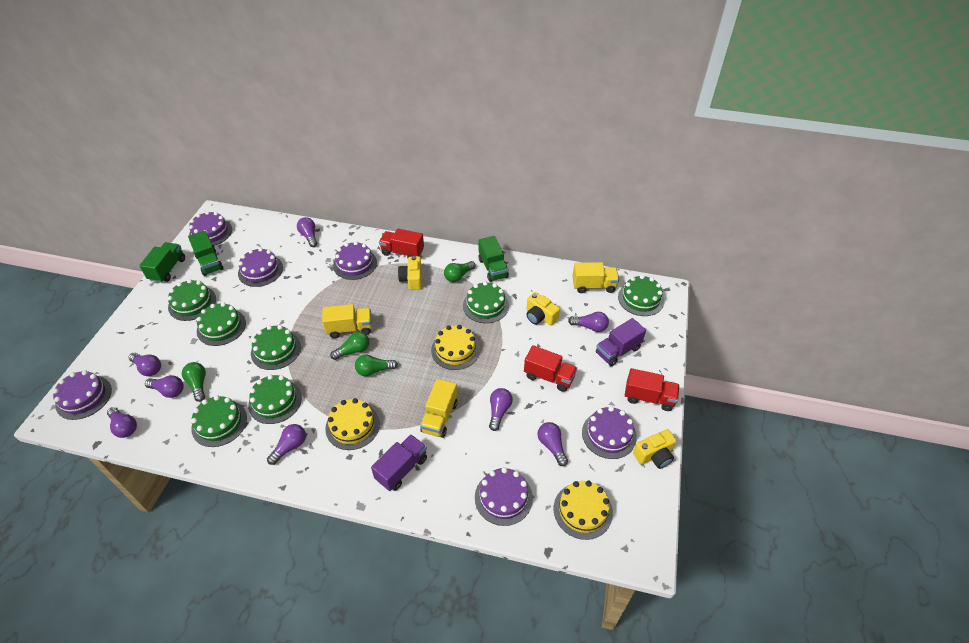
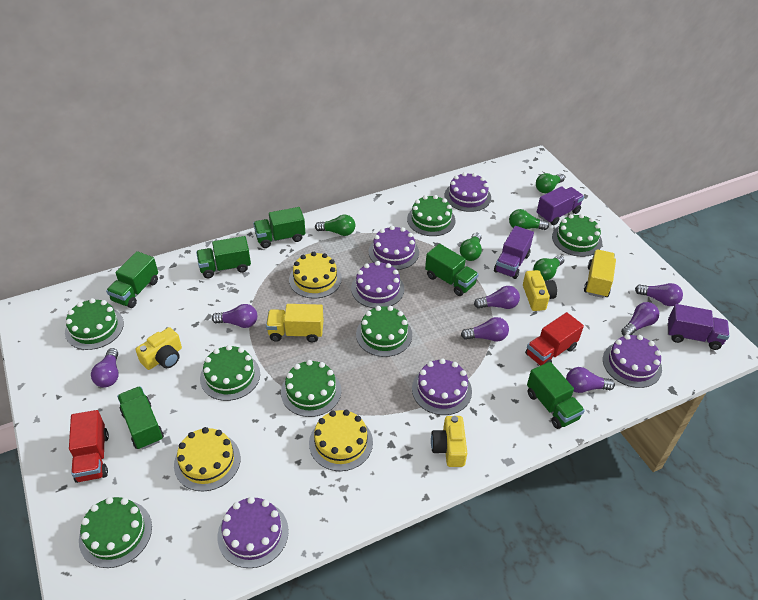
green light bulb: [182,362,206,402] [330,331,369,360] [355,354,398,376] [444,261,475,282] = 4 -> [315,215,355,236] [460,232,482,261] [509,209,549,230] [533,255,564,281] [536,173,565,193] = 5
green truck: [139,242,185,283] [188,231,224,276] [478,236,509,282] = 3 -> [106,251,158,308] [117,386,164,450] [196,236,251,278] [253,207,305,248] [425,244,478,296] [527,362,585,429] = 6
purple light bulb: [107,407,137,438] [129,353,161,376] [145,375,184,398] [267,424,306,465] [297,217,317,247] [489,388,513,431] [537,422,568,466] [568,312,609,332] = 8 -> [91,348,119,388] [212,304,257,328] [461,317,509,342] [474,286,520,309] [566,367,615,393] [621,302,659,336] [635,283,683,306] = 7
purple truck: [371,435,427,491] [596,318,646,366] = 2 -> [494,226,534,279] [537,186,584,225] [668,304,729,350] = 3
red truck: [379,229,424,258] [524,345,577,392] [625,368,680,411] = 3 -> [69,410,109,483] [525,312,584,366] = 2
yellow truck: [322,304,372,338] [420,379,458,438] [572,262,619,293] = 3 -> [266,304,324,342] [584,249,616,298] = 2

